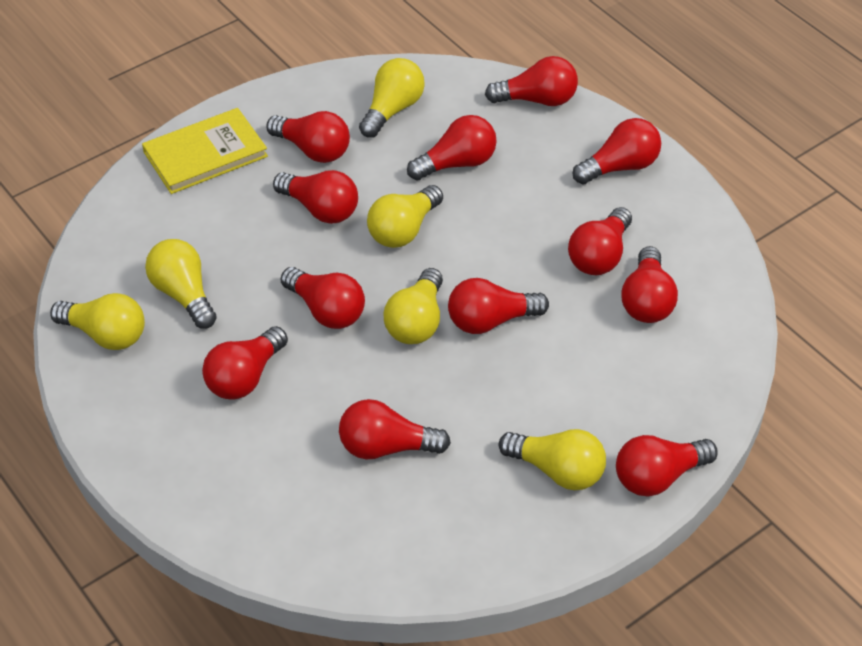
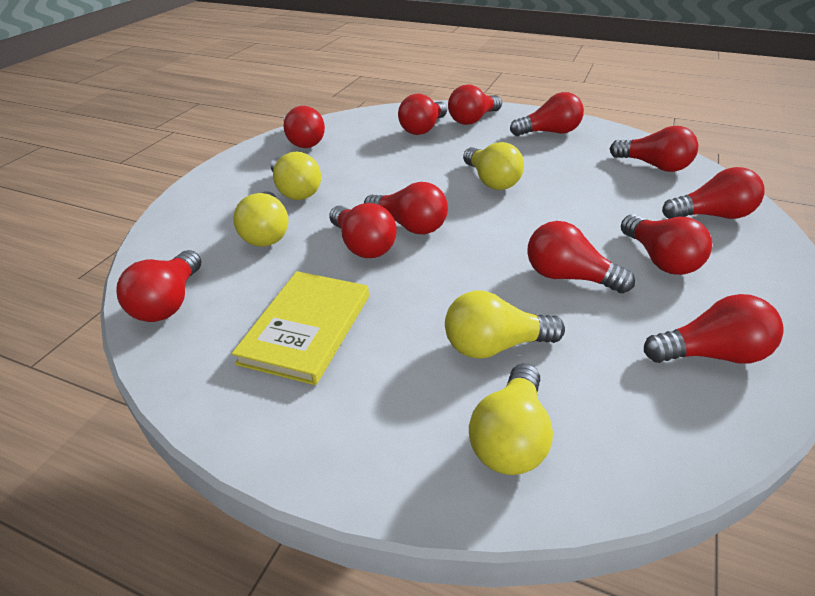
yellow light bulb: [50,293,145,350] [145,239,217,329] [359,58,425,138] [367,185,443,248] [384,268,443,344] [499,429,606,490] = 6 -> [233,191,288,247] [271,152,321,200] [445,290,565,359] [463,142,524,190] [469,363,553,475] = 5

